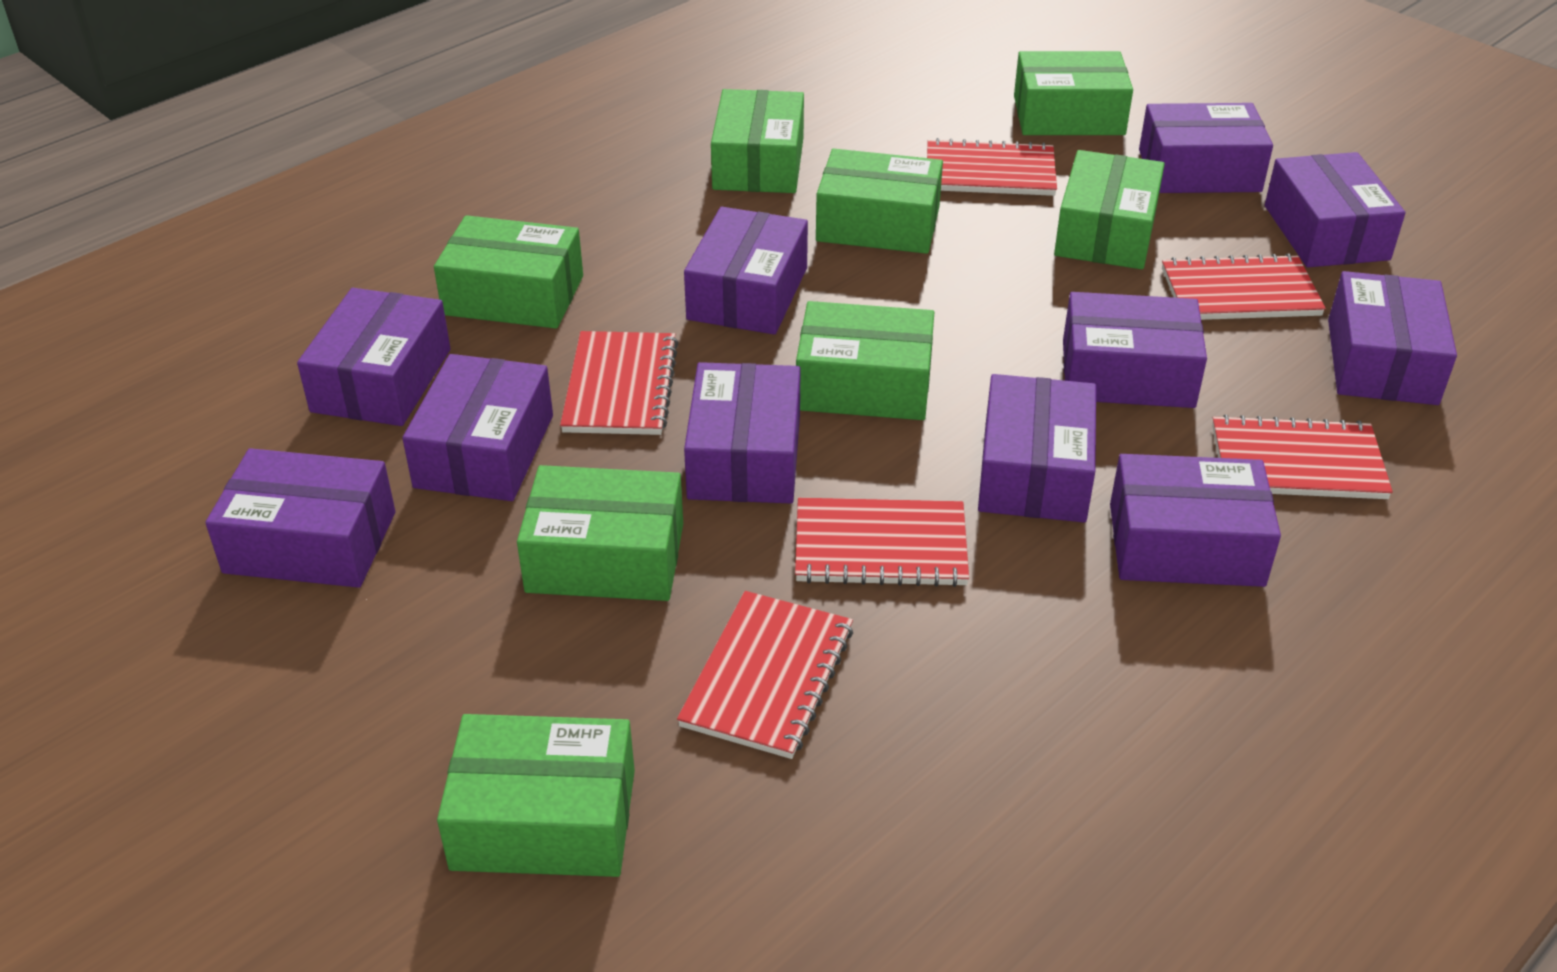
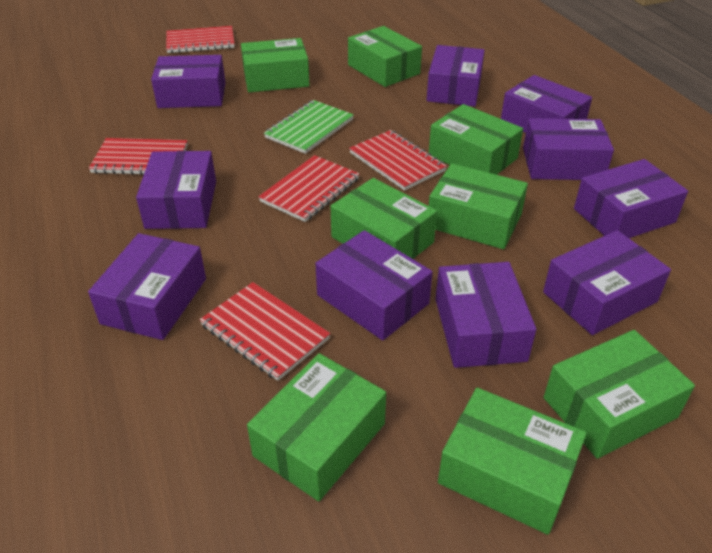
green notebook: none = 0 -> [264,100,354,154] = 1
purple box: [205,448,395,588] [297,288,451,426] [402,354,553,501] [684,207,808,335] [684,362,801,504] [978,374,1096,522] [1063,292,1207,408] [1110,454,1281,587] [1139,103,1273,193] [1265,152,1406,267] [1328,271,1457,405] = 11 -> [88,233,206,340] [136,151,216,229] [151,55,226,108] [315,230,433,341] [427,45,485,106] [435,262,536,368] [501,75,592,133] [523,118,614,180] [543,230,671,335] [574,159,688,238] = 10
red notebook: [560,331,678,435] [677,591,853,759] [795,498,969,587] [927,138,1057,196] [1162,253,1326,320] [1212,414,1393,499] = 6 -> [89,138,188,175] [166,26,235,53] [200,282,330,381] [258,155,360,222] [349,130,447,191] = 5

